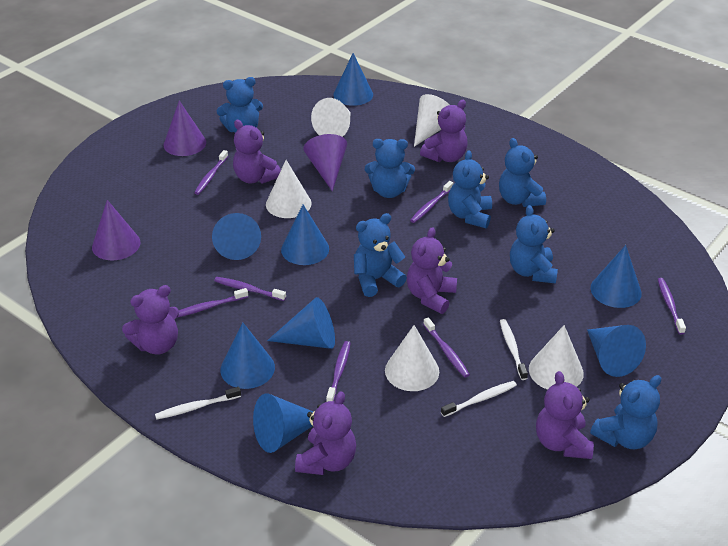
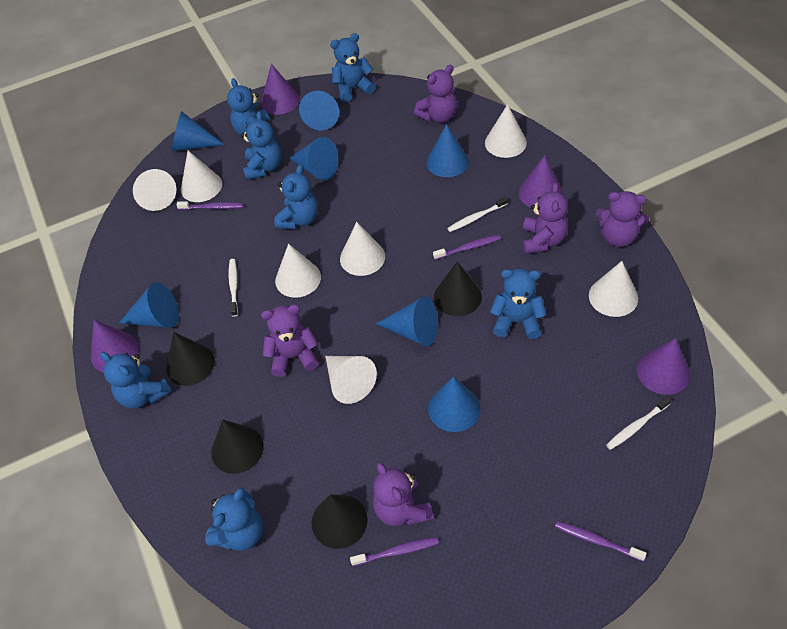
black cone: none = 0 -> [166,332,215,386] [211,419,264,474] [311,494,368,549] [434,261,482,316] = 4
blue cone: [212,213,261,260] [220,323,275,389] [253,393,313,453] [267,297,335,349] [281,205,329,265] [333,53,373,106] [587,325,646,377] [591,245,642,308] = 8 -> [119,282,179,328] [172,111,225,151] [289,137,338,180] [299,91,339,130] [376,297,438,347] [427,124,469,177] [428,377,481,432] = 7
purple cone: [92,200,140,260] [164,101,206,156] [304,134,347,191] = 3 -> [91,320,139,372] [261,64,299,115] [519,155,563,207] [637,338,690,395] = 4
purple teddy bear: [122,285,179,355] [233,120,281,184] [295,391,356,475] [407,227,457,314] [420,100,467,162] [536,371,594,459] = 6 -> [261,304,319,377] [373,462,434,526] [414,65,457,123] [522,182,568,254] [595,191,649,247] = 5
purple toothbrush: [178,288,248,317] [194,150,228,195] [214,277,286,301] [326,341,351,402] [410,181,453,223] [423,317,470,377] [658,278,686,335] = 7 -> [176,201,243,210] [350,537,439,566] [433,235,501,260] [555,521,647,561] = 4
white cone: [266,160,312,218] [311,98,351,137] [385,325,439,391] [414,94,450,147] [529,325,584,390] = 5 -> [133,169,176,211] [181,151,222,202] [275,244,321,298] [325,356,377,404] [340,222,385,276] [485,104,527,158] [589,261,638,317] = 7

